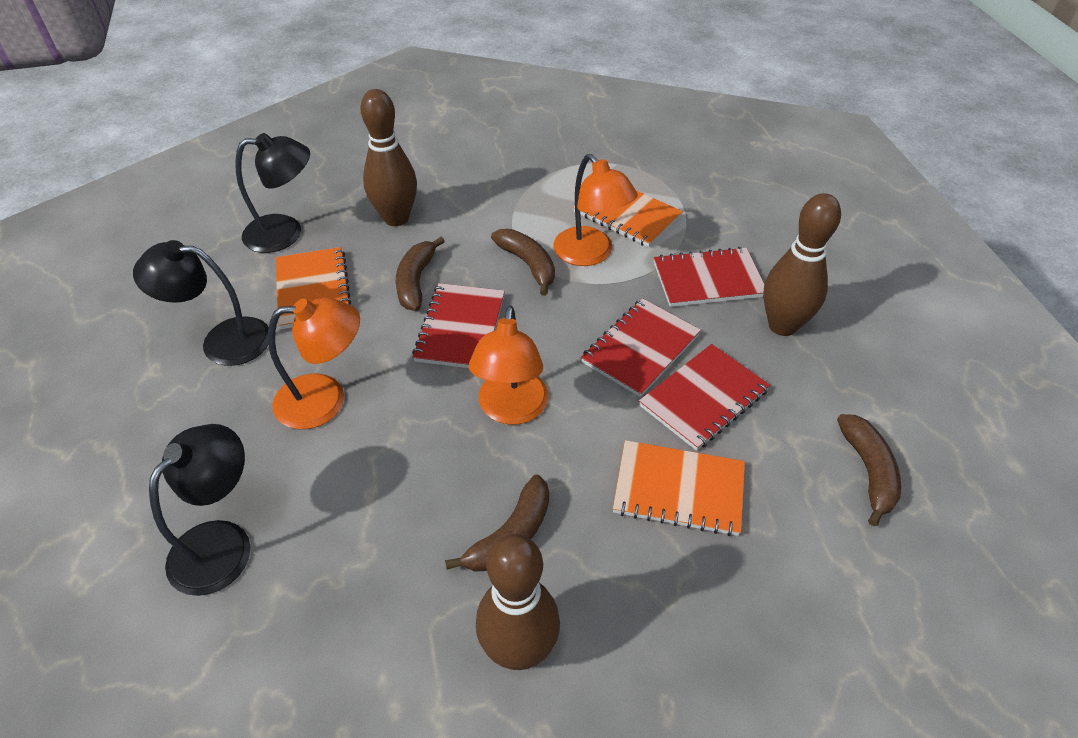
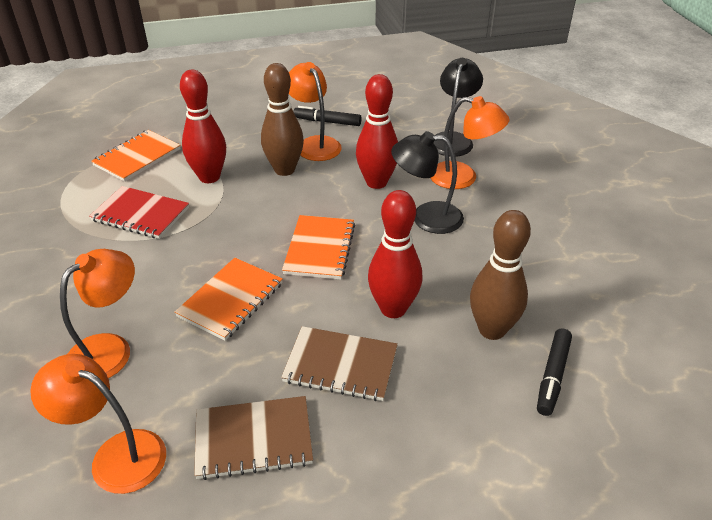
black lamp: [133,240,269,366] [149,424,250,596] [235,133,310,253] = 3 -> [391,131,464,234] [434,58,483,157] = 2
black marker: none = 0 -> [293,106,362,126] [537,328,572,416] = 2
brown banana: [396,237,445,311] [445,475,549,572] [491,229,555,296] [837,414,901,526] = 4 -> none = 0
brown bowling pin: [361,89,417,226] [476,534,560,670] [763,193,841,336] = 3 -> [261,63,304,176] [470,210,531,340] = 2
brown notebook: none = 0 -> [194,396,313,480] [281,326,398,401] = 2
orange lamp: [268,298,360,429] [469,305,549,425] [553,154,638,266] = 3 -> [30,354,166,494] [60,249,135,378] [289,62,342,161] [431,96,510,189] = 4
red bowling pin: none = 0 -> [180,70,226,183] [356,74,398,189] [368,190,422,318] = 3
red notebook: [412,283,505,368] [581,298,701,397] [639,344,770,451] [654,247,764,307] = 4 -> [89,186,189,239] = 1

